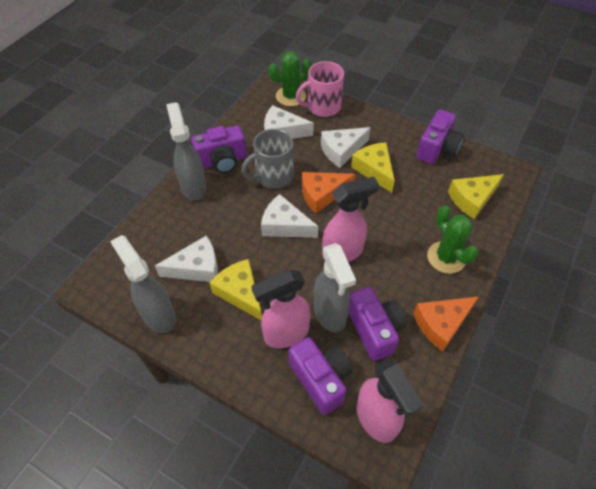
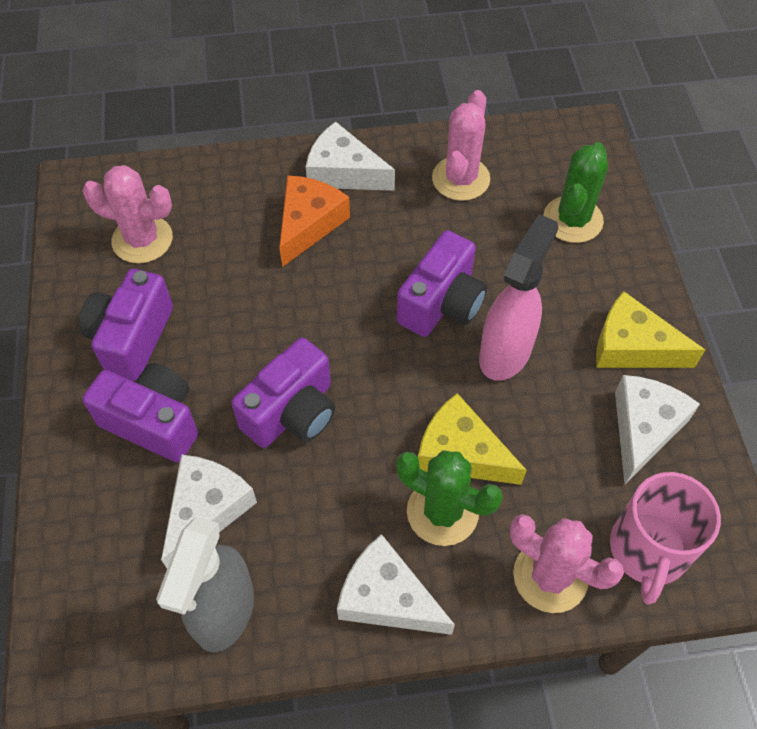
grey mug: [241,129,294,189] = 1 -> none = 0
grey spray bottle: [110,235,176,333] [166,102,206,201] [314,243,356,333] = 3 -> [156,517,254,652] = 1
orange cheese: [302,172,355,214] [413,297,479,352] = 2 -> [279,175,350,267] = 1
pink cactus: none = 0 -> [82,165,173,264] [432,90,490,201] [510,514,624,613] = 3
pink spray bottle: [251,269,311,348] [322,177,379,262] [357,358,424,443] = 3 -> [479,214,558,381] = 1
yellow cheese: [209,259,262,320] [351,142,395,193] [448,174,504,219] = 3 -> [418,393,527,485] [596,291,705,368] = 2

